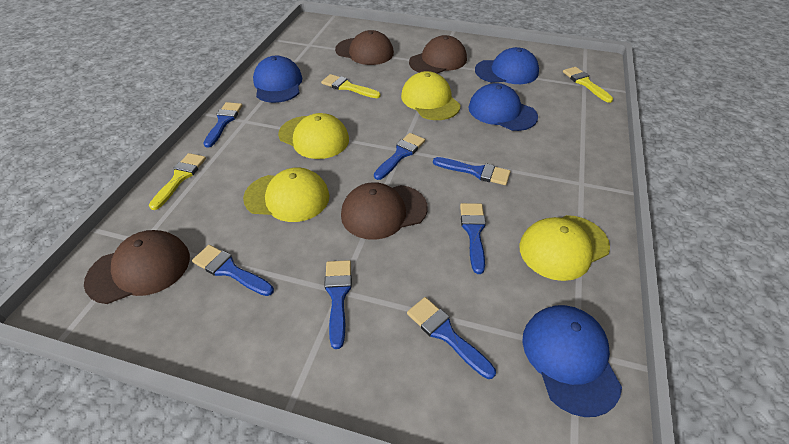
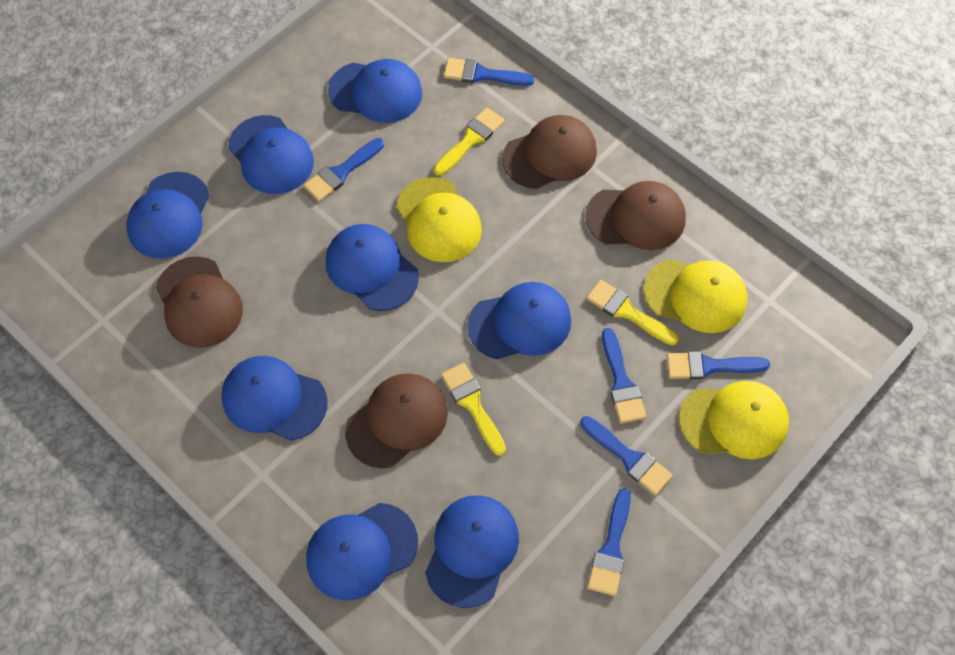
blue brush: [192,245,274,296] [203,102,243,148] [324,260,352,349] [374,133,425,180] [407,297,496,379] [433,157,511,185] [460,203,486,274] = 7 -> [303,138,384,201] [444,58,535,86] [580,416,673,495] [587,488,631,596] [602,328,646,423] [667,351,770,379] = 6
blue cap: [253,56,302,103] [469,83,538,131] [475,47,539,84] [522,305,622,417] = 4 -> [127,172,210,259] [221,356,327,441] [228,115,314,194] [306,503,418,601] [326,224,419,311] [328,59,422,123] [425,495,519,608] [467,282,571,360] = 8
yellow cap: [243,167,330,222] [278,113,349,159] [401,71,460,120] [519,215,610,281] = 4 -> [396,177,482,262] [644,259,747,333] [679,381,789,459] = 3

